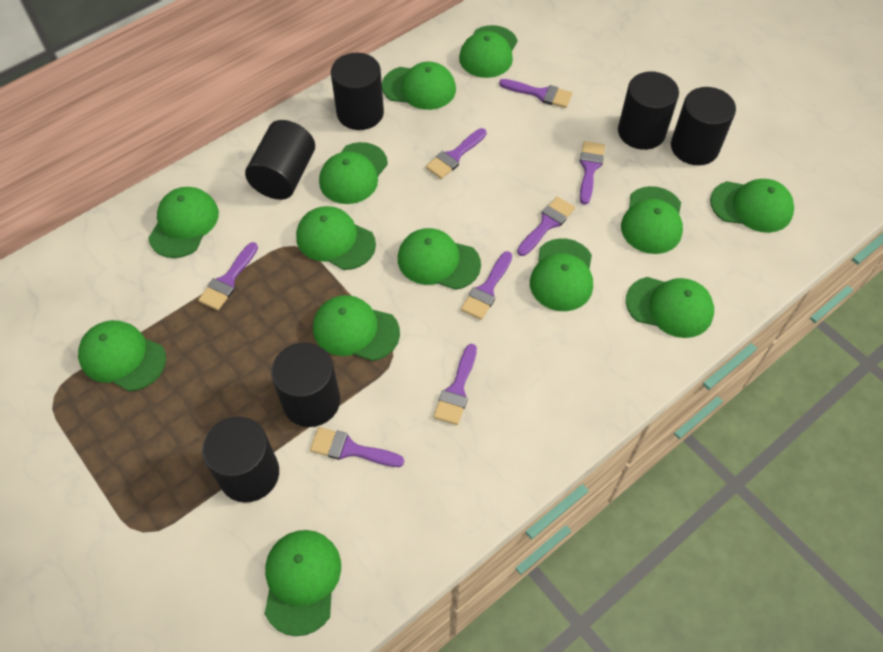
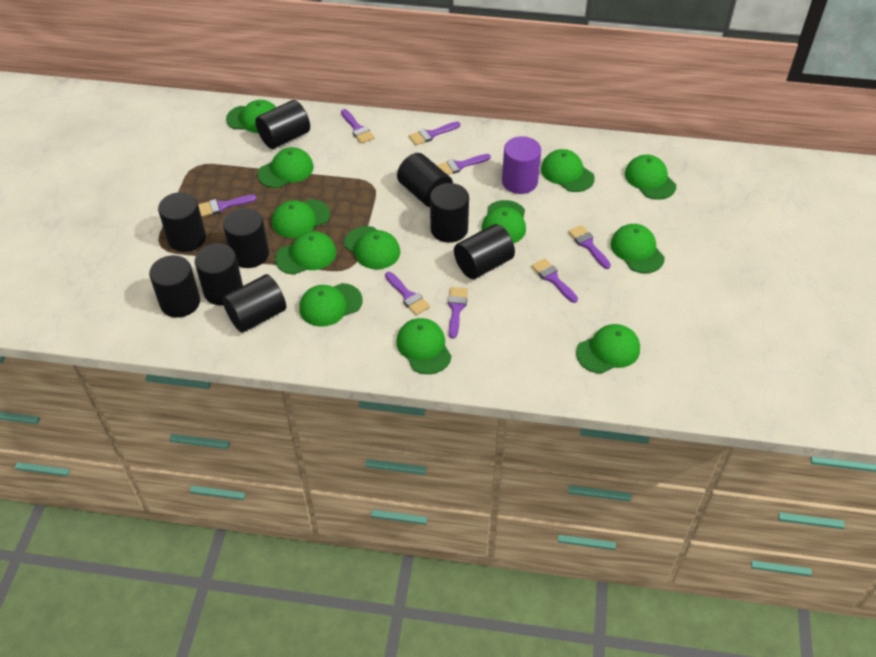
black cylinder: [202,417,279,503] [245,120,315,200] [271,343,340,427] [331,53,384,130] [618,72,679,150] [671,87,736,166] = 6 -> [149,255,200,318] [158,192,206,252] [195,244,243,305] [222,274,286,333] [223,208,269,268] [255,100,310,149] [397,153,453,207] [430,183,469,243] [454,224,515,279] = 9
green cap: [78,320,166,391] [148,187,219,258] [265,530,341,636] [296,206,376,270] [313,295,400,361] [319,142,388,204] [382,62,456,110] [398,228,481,290] [459,25,518,78] [530,238,593,311] [621,186,683,254] [626,277,714,338] [710,179,794,233] = 13 -> [226,100,276,133] [258,147,314,188] [272,199,330,238] [275,231,336,275] [299,283,363,327] [344,226,400,269] [396,318,452,374] [482,200,526,244] [541,149,595,192] [576,324,640,374] [611,224,665,273] [625,155,676,200] = 12
purple cylinder: none = 0 -> [502,136,541,194] = 1

